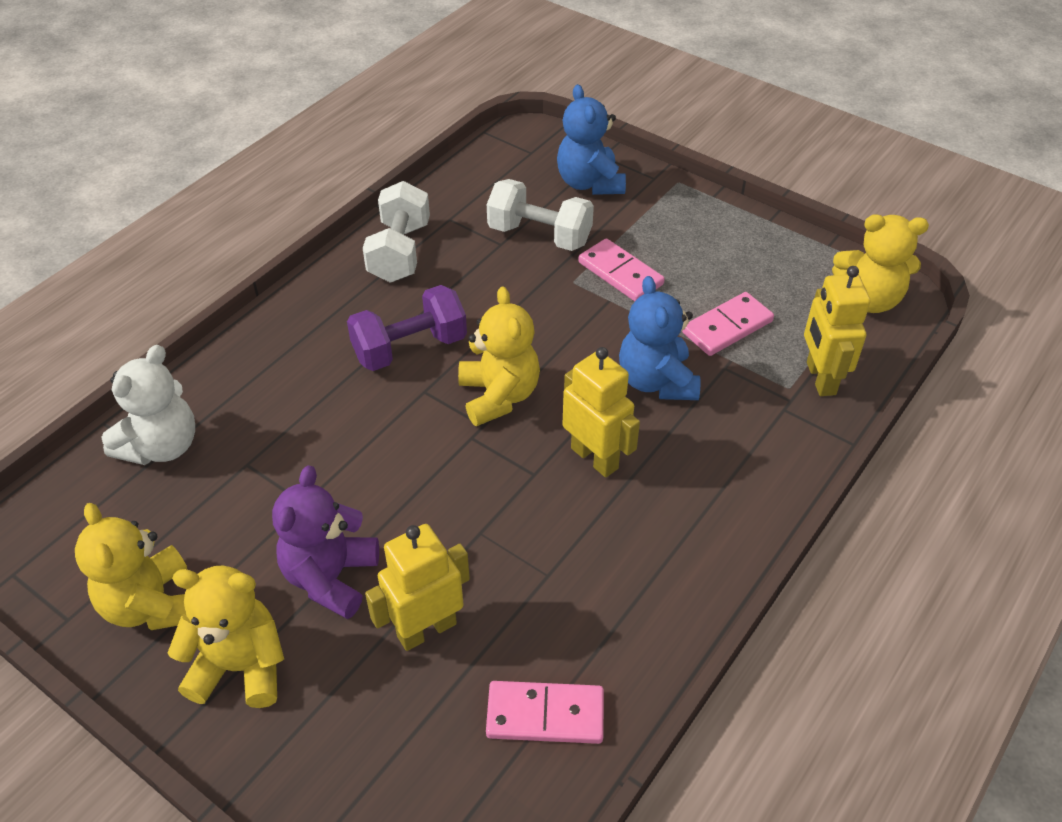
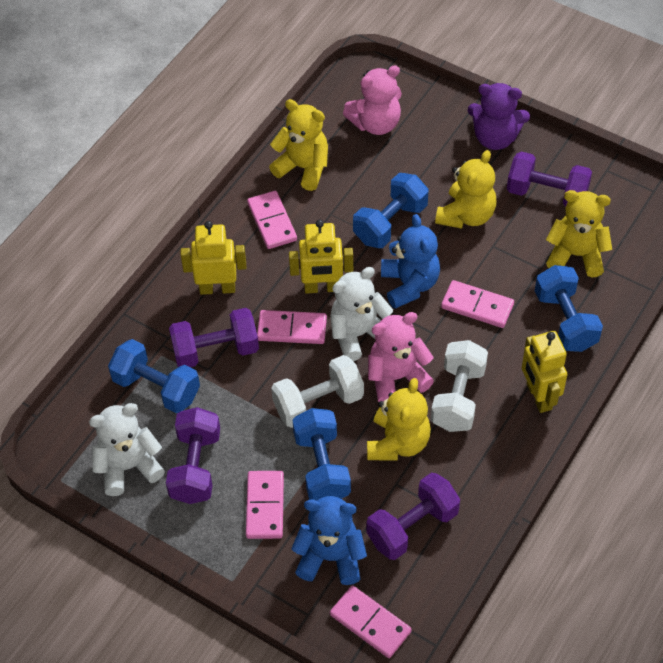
blue dumbbell: none = 0 -> [108,339,200,413] [293,408,351,501] [353,173,429,248] [535,265,603,352] = 4
pink domino: [486,681,604,744] [578,238,665,301] [682,292,774,356] = 3 -> [246,471,284,539] [247,191,297,249] [257,310,327,344] [330,586,412,658] [441,280,514,328] = 5
pink teddy bear: none = 0 -> [343,65,402,135] [368,312,434,402] = 2
purple dumbbell: [347,285,467,371] = 1 -> [166,407,220,504] [169,308,259,367] [366,473,460,560] [507,151,592,207] = 4
white teddy bear: [101,345,195,465] = 1 -> [89,403,165,496] [330,267,393,361] = 2

